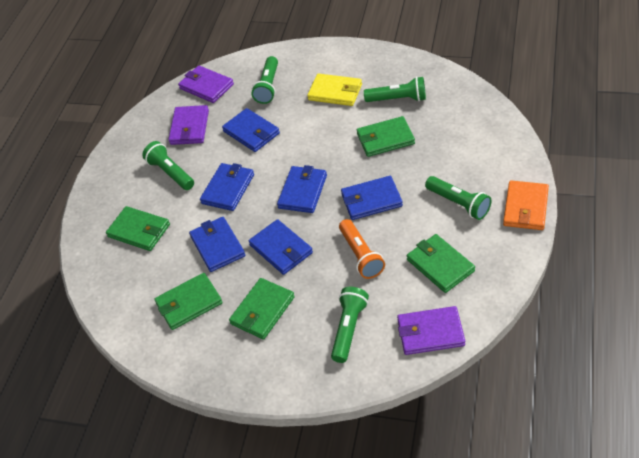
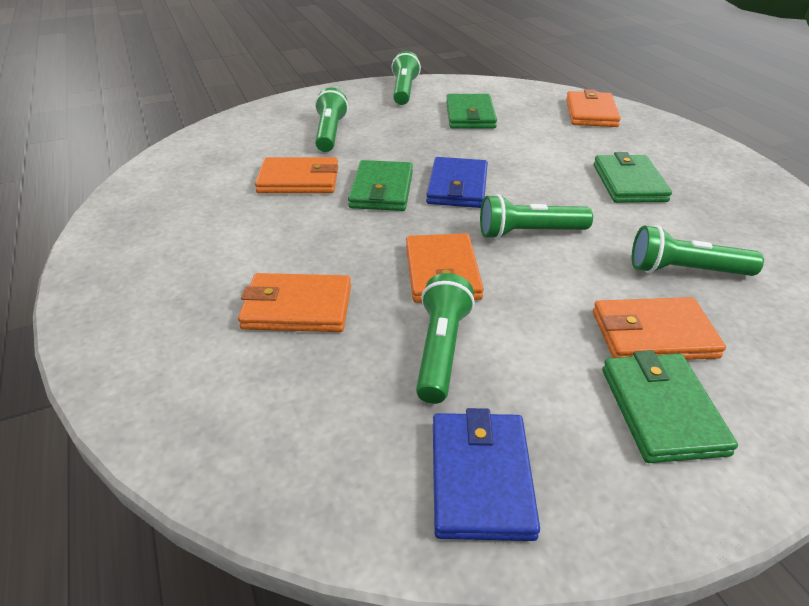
blue wallet: [189,217,245,272] [200,163,254,211] [222,108,280,152] [249,219,313,275] [277,165,327,213] [341,176,403,220] = 6 -> [426,157,488,208] [433,408,540,541] = 2
green wallet: [106,206,170,251] [154,273,223,330] [229,278,295,340] [357,116,415,157] [407,234,475,293] = 5 -> [348,160,413,211] [446,94,497,128] [594,152,672,203] [602,350,738,463] = 4
orange flashlight: [339,219,385,279] = 1 -> none = 0
orange wallet: [503,181,549,230] = 1 -> [238,273,351,332] [255,157,338,193] [406,233,484,303] [566,89,621,127] [593,297,726,360] = 5
purple wallet: [168,105,209,145] [178,66,234,103] [397,306,465,355] = 3 -> none = 0
yellow wallet: [307,73,362,106] = 1 -> none = 0

